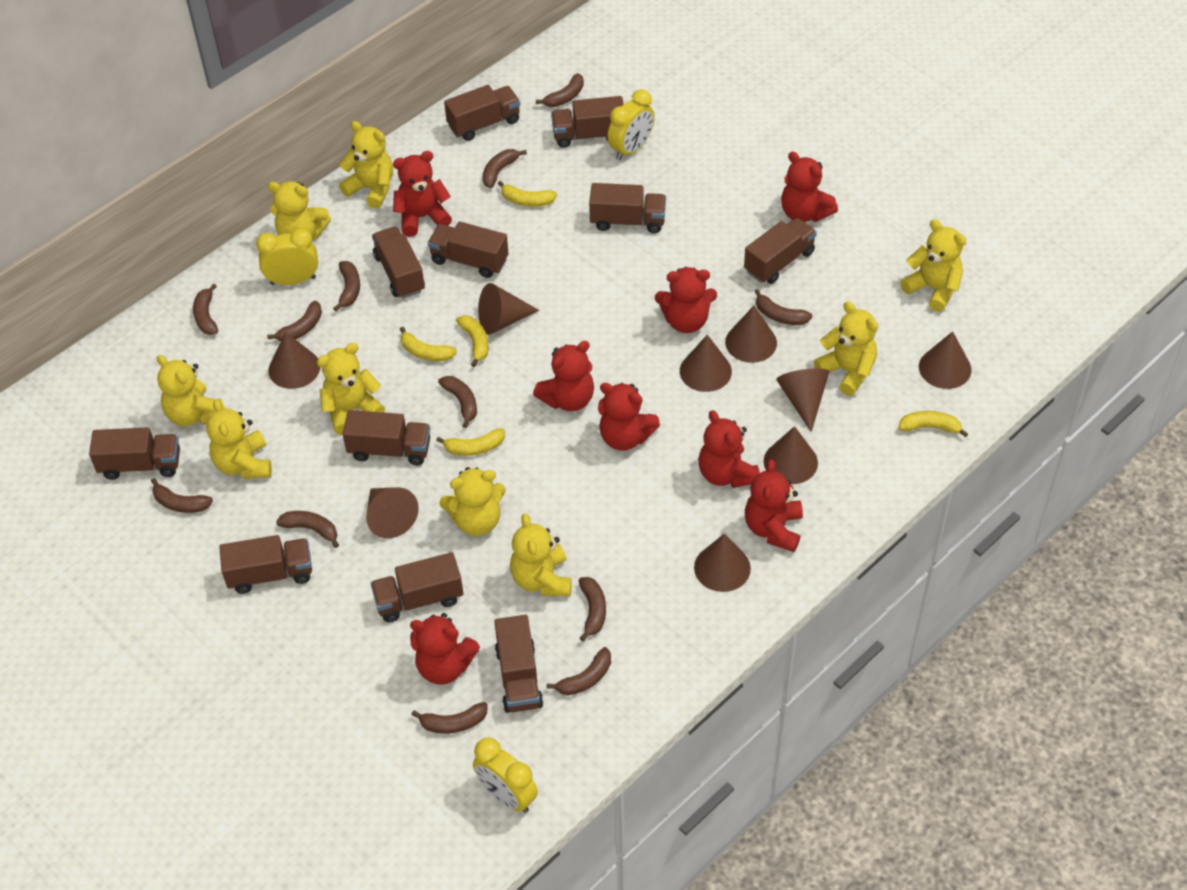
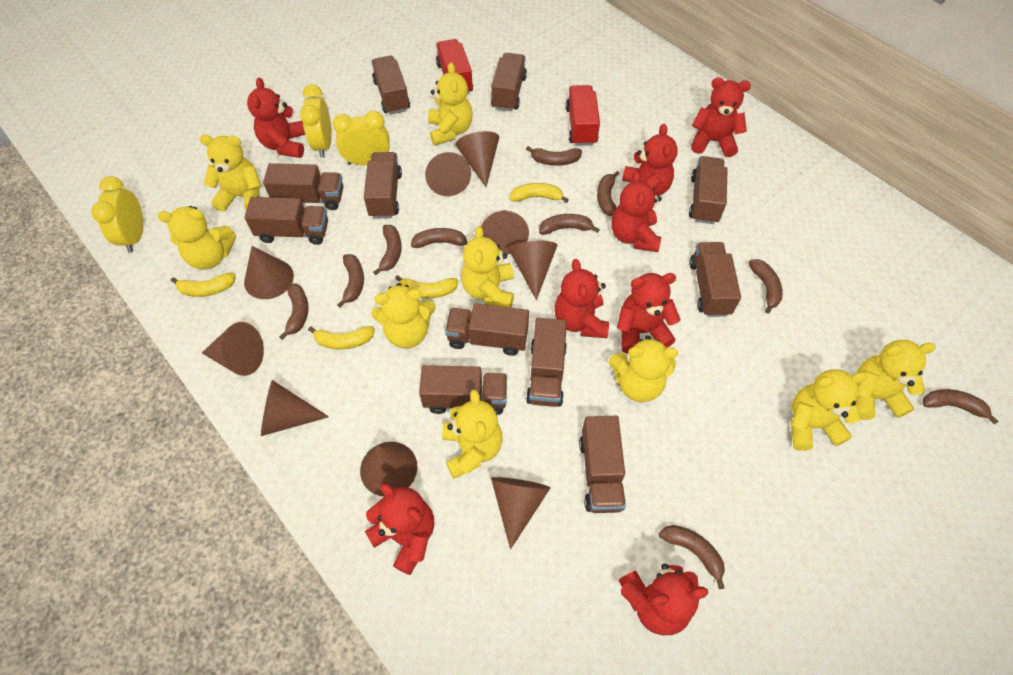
brown banana: [151,478,213,513] [193,284,218,335] [267,301,322,341] [276,511,339,548] [333,261,360,311] [411,702,488,733] [438,376,477,428] [483,149,527,188] [536,73,584,107] [546,647,611,695] [579,577,606,641] [754,289,812,325] = 12 -> [279,283,309,340] [337,254,364,308] [373,225,402,275] [411,228,468,248] [526,146,582,166] [539,214,600,234] [597,171,620,216] [659,525,725,589] [749,259,783,313] [923,389,999,424] = 10
red truck: none = 0 -> [436,39,473,94] [566,85,600,146] = 2
yellow banana: [400,327,457,361] [436,428,505,456] [456,315,488,367] [498,181,557,207] [898,411,968,437] = 5 -> [171,273,236,297] [308,326,375,350] [395,275,458,298] [510,183,569,203] = 4

